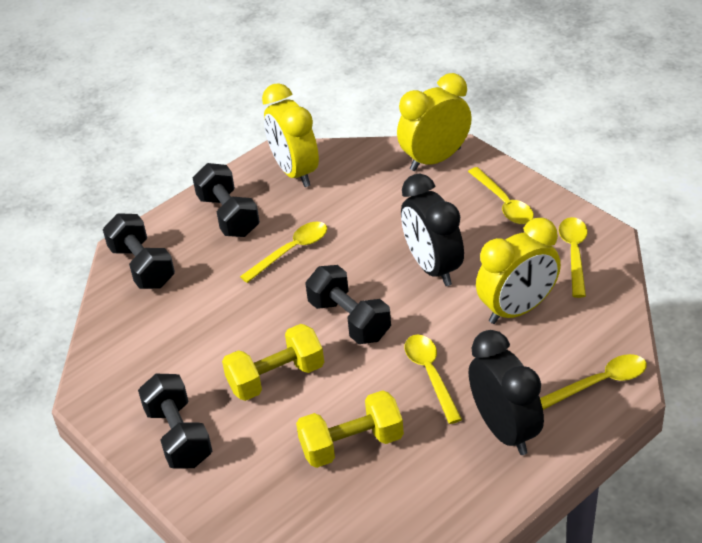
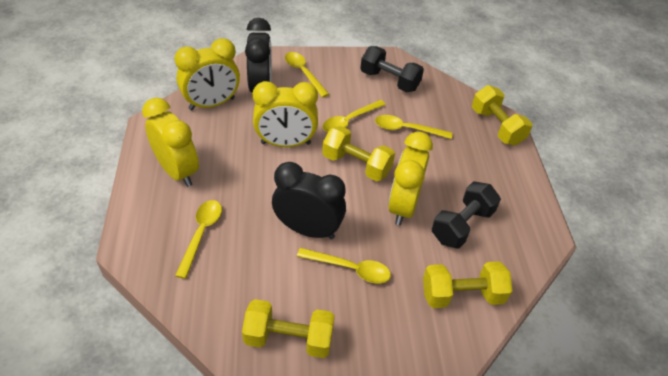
black dumbbell: [103,213,175,289] [138,374,212,469] [193,163,260,237] [306,265,391,344] = 4 -> [360,46,424,92] [432,181,501,249] = 2
yellow clock: [262,83,319,187] [397,73,472,171] [476,218,561,324] = 3 -> [142,97,199,187] [174,38,240,110] [253,81,318,147] [388,131,433,225] = 4
yellow dumbbell: [222,324,324,401] [296,390,404,468] = 2 -> [242,299,335,358] [322,126,395,181] [423,261,512,308] [472,85,532,146] = 4

